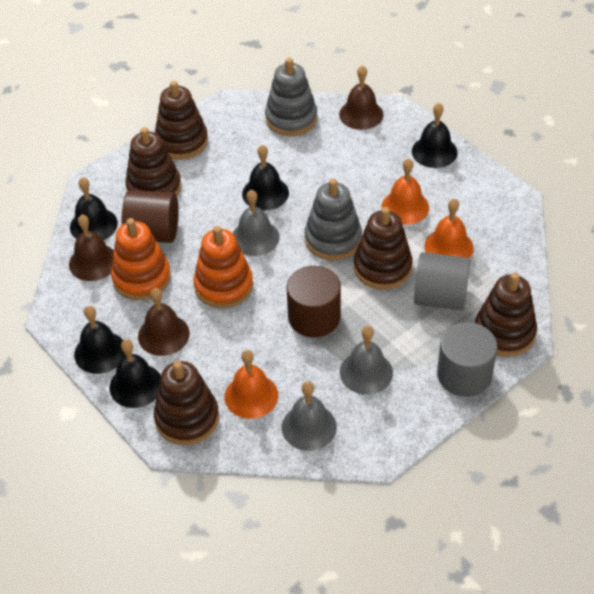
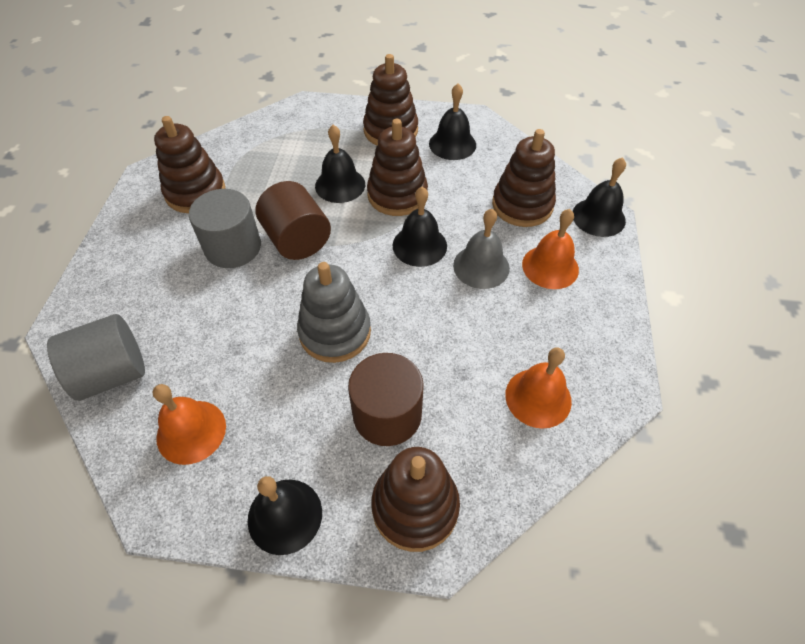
brown bell: [69,215,114,281] [138,288,190,356] [339,65,384,130] = 3 -> none = 0
grey bell: [233,190,280,256] [282,381,337,451] [340,326,393,395] = 3 -> [453,209,510,289] = 1
grey stacking toy: [265,58,317,136] [305,178,362,260] = 2 -> [297,262,371,363] = 1
orange stacking toy: [111,218,171,300] [193,226,253,308] = 2 -> none = 0

